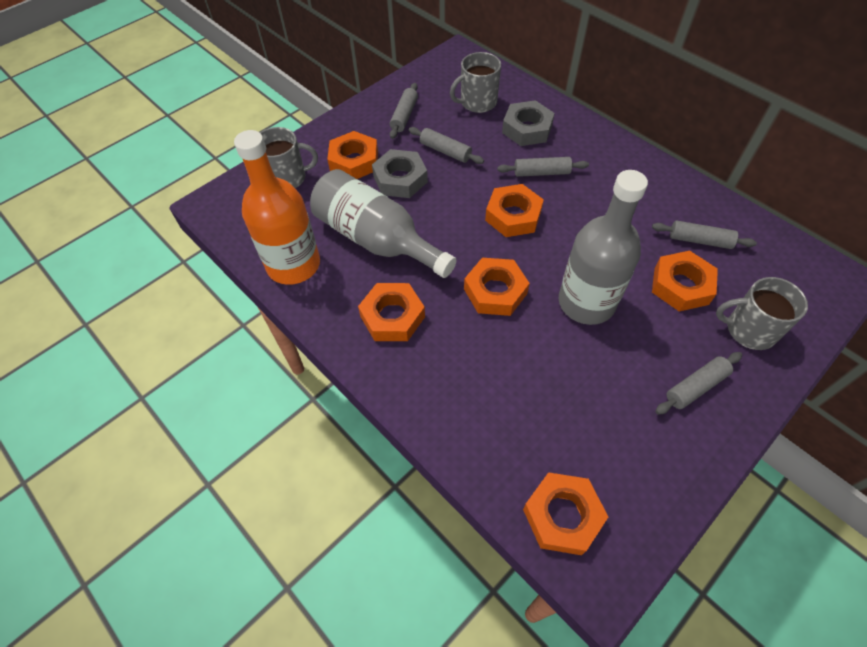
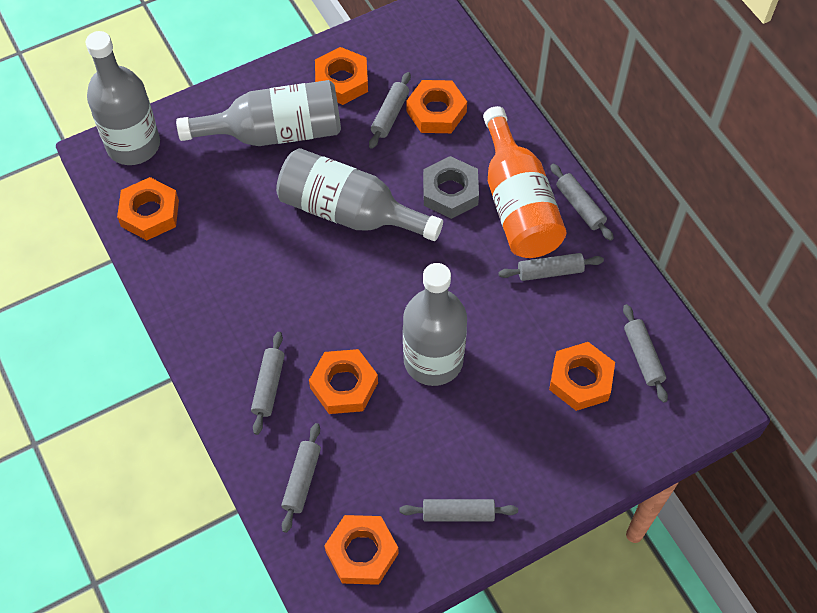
grey bottle: [310,169,457,278] [559,170,648,325] = 2 -> [86,31,160,165] [176,80,341,146] [276,148,443,241] [403,263,467,386] = 4
grey mug: [260,127,318,188] [450,52,501,113] [716,277,808,350] = 3 -> none = 0
grey nut: [372,149,428,198] [502,100,555,146] = 2 -> [423,156,479,219] = 1
grey rolling pin: [390,83,418,139] [409,127,484,164] [497,157,589,177] [652,221,757,249] [655,352,742,415] = 5 -> [251,332,285,435] [281,423,321,533] [369,72,411,149] [399,499,518,521] [498,253,604,281] [550,164,614,241] [623,304,668,403] = 7

